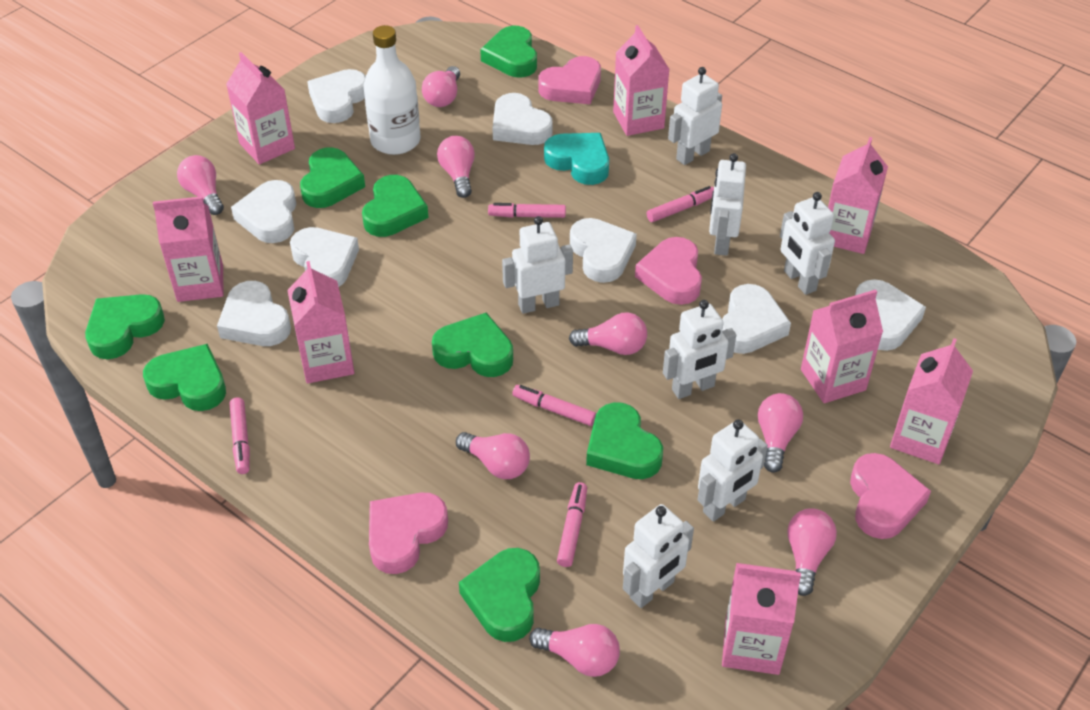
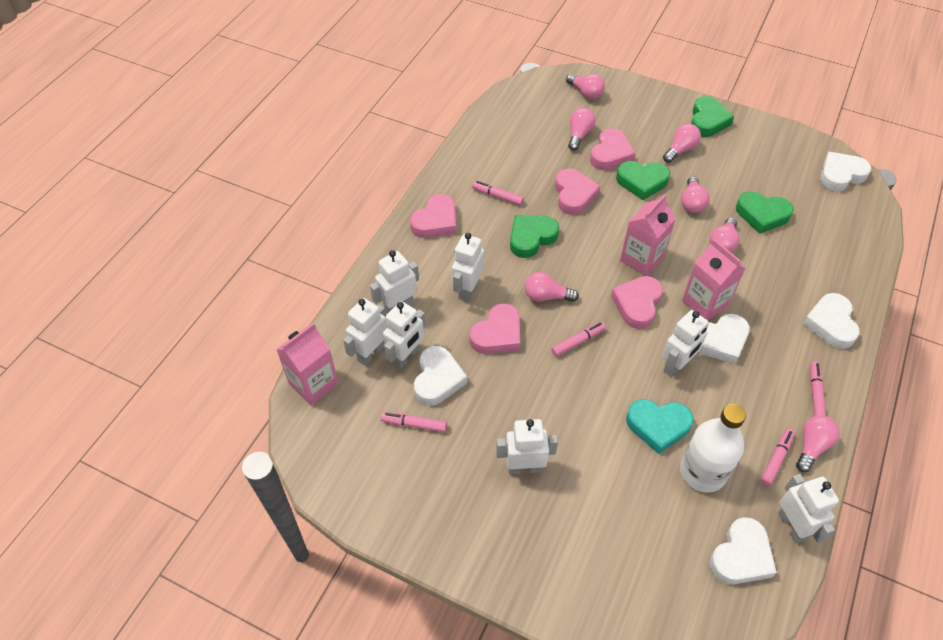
green heart: [85,294,165,359] [143,344,226,411] [300,147,365,208] [362,175,429,237] [432,312,513,377] [459,548,540,642] [480,26,537,77] [586,402,663,479] = 8 -> [510,215,559,258] [616,161,670,200] [691,96,734,137] [736,191,794,233] = 4
pink carton: [153,196,223,302] [226,52,295,165] [287,261,354,383] [613,25,670,136] [722,563,801,675] [801,289,883,403] [828,137,888,254] [890,338,973,464] = 8 -> [276,323,339,406] [620,194,676,276] [682,238,746,320] = 3
pink heart: [369,493,448,574] [538,56,601,104] [635,237,702,305] [850,453,931,539] = 4 -> [410,194,456,238] [469,303,520,354] [555,168,600,215] [590,128,636,170] [611,276,663,329] = 5
pink light bulb: [177,155,224,215] [422,66,460,107] [437,136,475,198] [456,432,530,479] [529,624,620,677] [569,313,647,355] [758,393,803,473] [787,508,837,596] = 8 -> [525,272,579,302] [566,74,605,99] [568,108,596,151] [663,124,701,163] [681,176,710,213] [709,217,739,252] [796,415,840,472] = 7
white heart: [217,281,291,346] [231,180,296,243] [290,227,359,287] [307,69,366,123] [492,93,553,145] [570,218,637,283] [722,284,791,354] [855,279,926,351] = 8 -> [414,346,467,406] [698,314,750,364] [709,517,777,585] [803,293,860,349] [820,152,871,192] = 5

